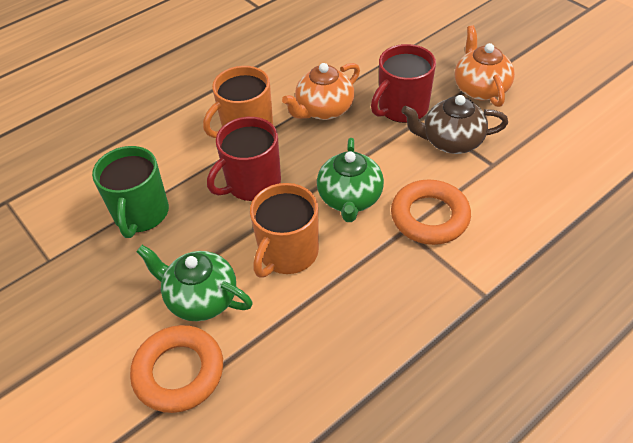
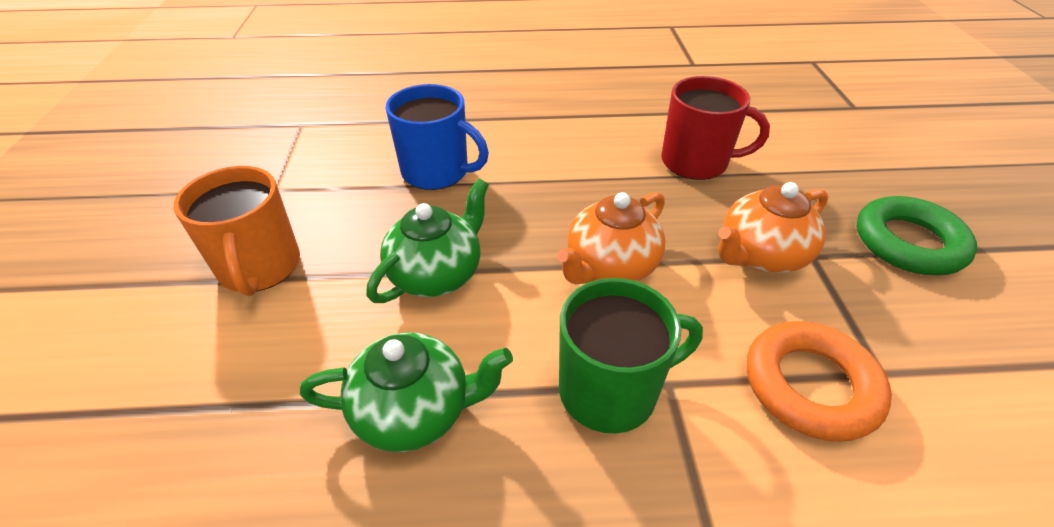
blue mug: none = 0 -> [386,84,489,190] = 1
brown teapot: [401,95,508,154] = 1 -> none = 0
green ring: none = 0 -> [857,196,977,275] = 1
orange mug: [203,66,273,138] [250,183,319,277] = 2 -> [174,166,300,296] = 1
orange ring: [130,325,223,413] [391,179,471,245] = 2 -> [747,321,892,442] = 1
red mug: [207,117,281,201] [371,44,436,123] = 2 -> [661,76,770,180] = 1

